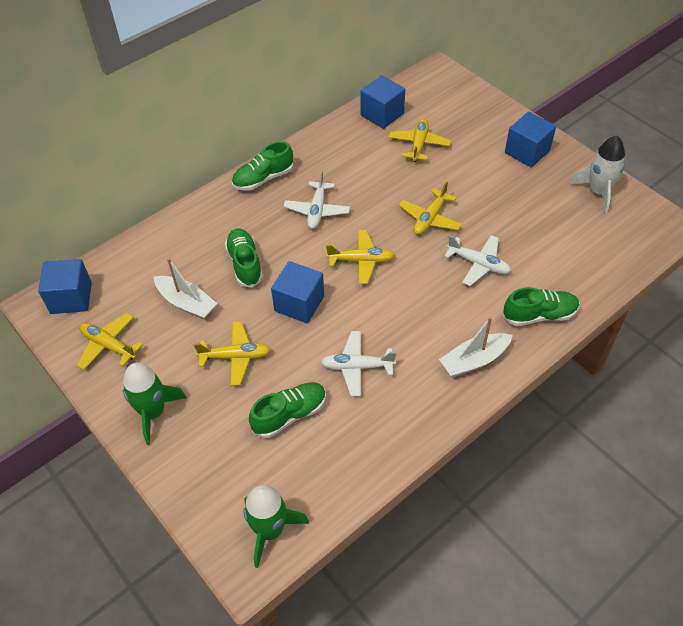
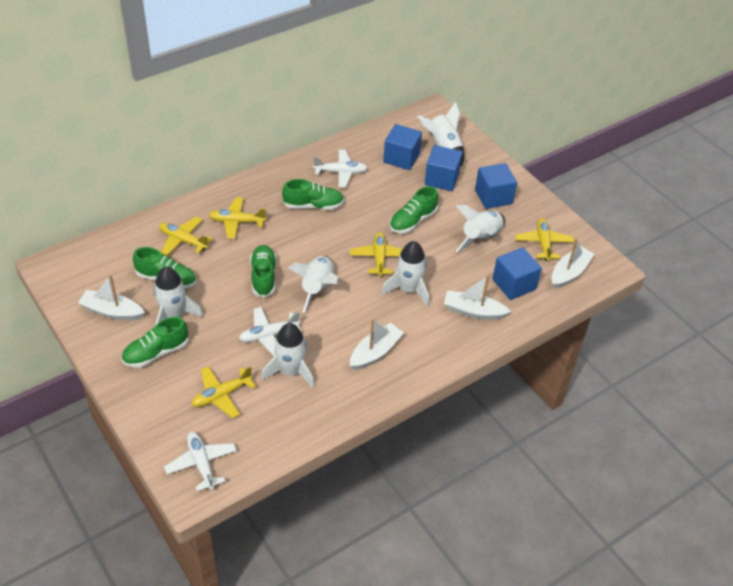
green rocket: [123,363,187,445] [243,485,309,568] = 2 -> none = 0
green shoe: [225,228,263,288] [232,141,293,191] [249,382,326,438] [503,287,580,326] = 4 -> [122,317,188,368] [133,247,196,289] [250,245,276,298] [282,179,344,210] [390,186,438,233] = 5
white boat: [154,258,218,319] [439,317,513,377] = 2 -> [78,274,145,320] [350,319,404,370] [444,275,511,320] [552,238,594,288] = 4
white rocket: [569,136,625,214] = 1 -> [154,267,203,326] [261,323,314,388] [288,256,339,313] [381,241,429,307] [418,102,464,166] [456,205,505,252] = 6

